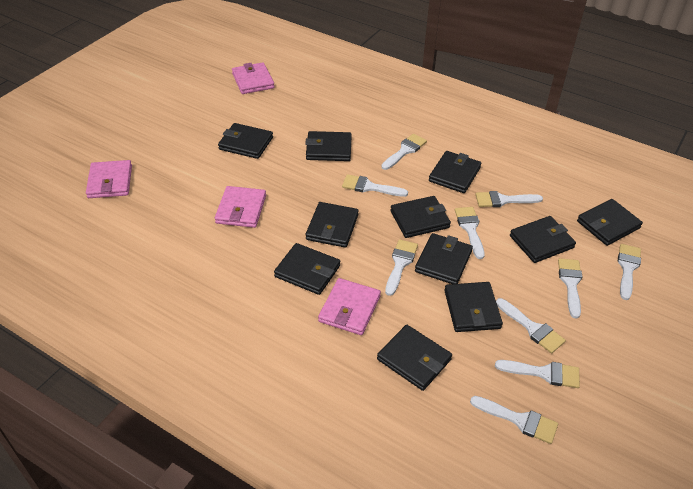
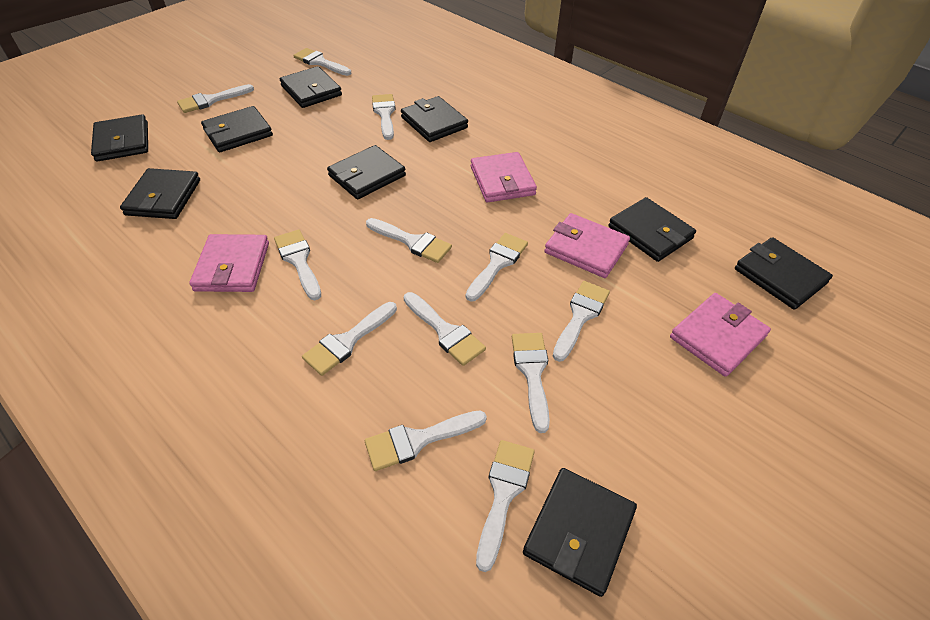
black wallet: [218,123,273,159] [274,243,340,295] [305,131,352,161] [305,202,359,248] [377,325,452,391] [390,196,451,238] [415,233,473,284] [429,151,481,193] [444,282,503,332] [510,216,576,263] [577,199,643,246] = 11 -> [91,114,148,162] [120,168,200,219] [201,106,273,152] [280,66,342,108] [327,145,406,200] [401,96,468,142] [523,468,637,597] [608,197,696,262] [735,237,833,310] = 9
white brush: [342,174,408,197] [381,134,427,170] [385,239,418,296] [455,207,485,259] [470,396,558,444] [475,191,543,207] [495,360,580,388] [496,298,566,353] [558,258,582,318] [618,244,641,300] = 10 -> [177,84,254,113] [274,230,321,300] [293,48,351,76] [302,302,397,376] [365,411,487,471] [366,218,452,263] [372,94,396,140] [404,292,486,366] [466,233,528,302] [476,440,535,572] [512,333,550,433] [553,281,610,362] = 12

